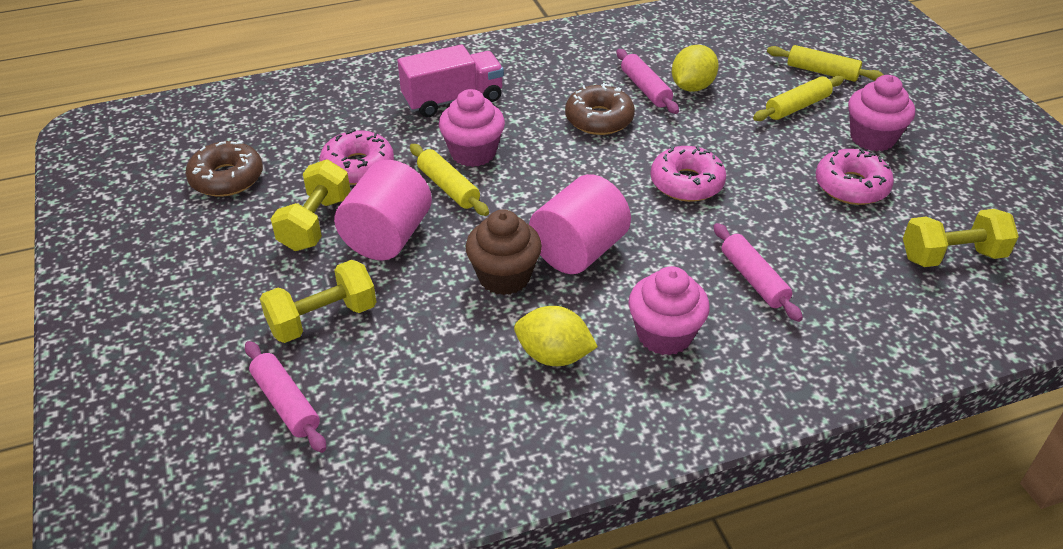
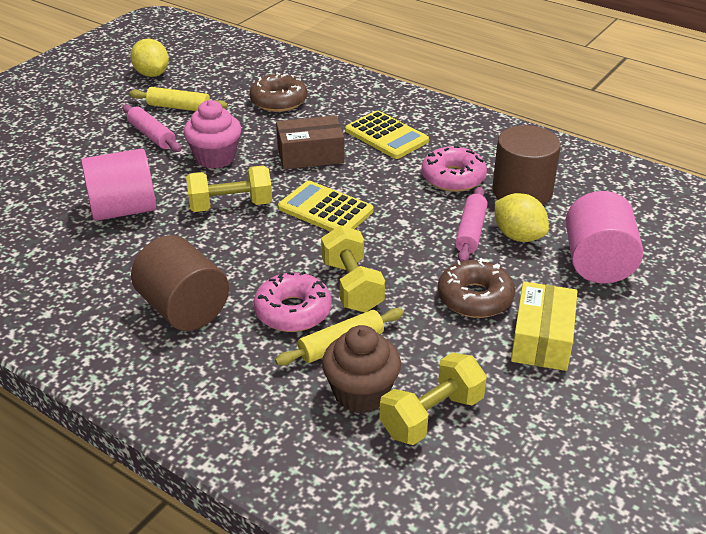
brown box: none = 0 -> [276,115,344,169] = 1
brown cylinder: none = 0 -> [131,235,229,331] [492,125,561,205] = 2
pink cupcake: [439,89,505,167] [628,266,710,355] [848,75,915,151] = 3 -> [183,100,241,169] = 1
pink donut: [319,128,394,185] [650,146,726,202] [816,149,894,205] = 3 -> [253,271,332,332] [422,146,487,192] = 2
pink rolling pin: [245,341,326,453] [617,49,679,114] [713,223,803,322] = 3 -> [122,104,181,152] [455,187,488,262] = 2
pink truck: [398,44,504,117] = 1 -> none = 0
yellow box: none = 0 -> [511,282,578,371] = 1
yellow calculator: none = 0 -> [278,181,374,232] [345,111,429,159] = 2
yellow rolling pin: [410,144,489,216] [753,75,844,121] [767,45,884,82] = 3 -> [129,87,228,111] [275,308,404,365] = 2

